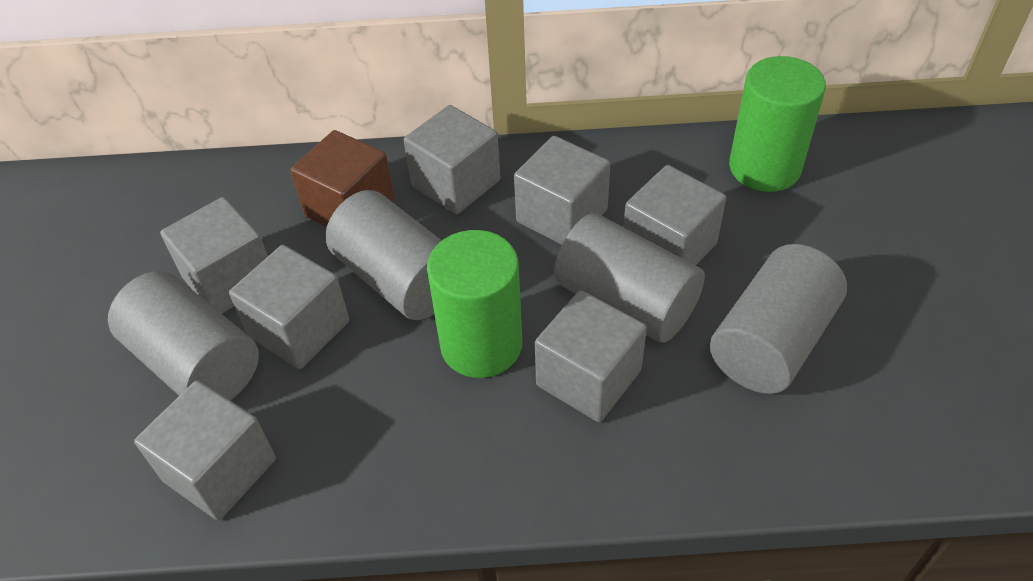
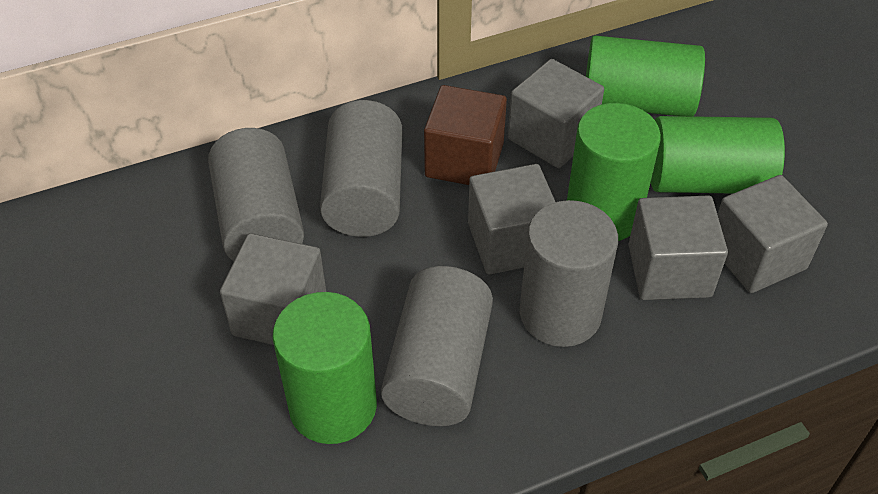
green cylinder: [427,230,522,378] [729,56,826,192] = 2 -> [272,292,377,444] [567,103,661,241] [586,36,705,116] [651,116,785,193] = 4
grey cube: [134,380,276,521] [160,197,268,314] [229,245,349,369] [404,105,500,214] [514,136,610,245] [535,290,647,422] [624,165,726,266] = 7 -> [220,233,326,345] [468,164,555,274] [508,59,604,168] [628,195,728,300] [717,175,828,293] = 5

